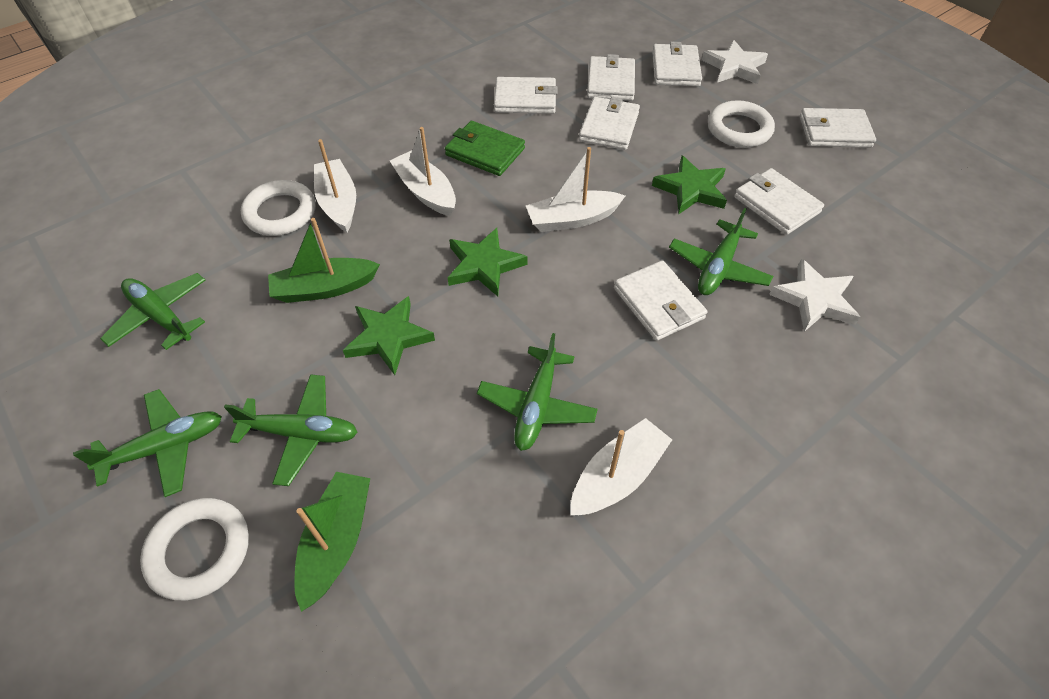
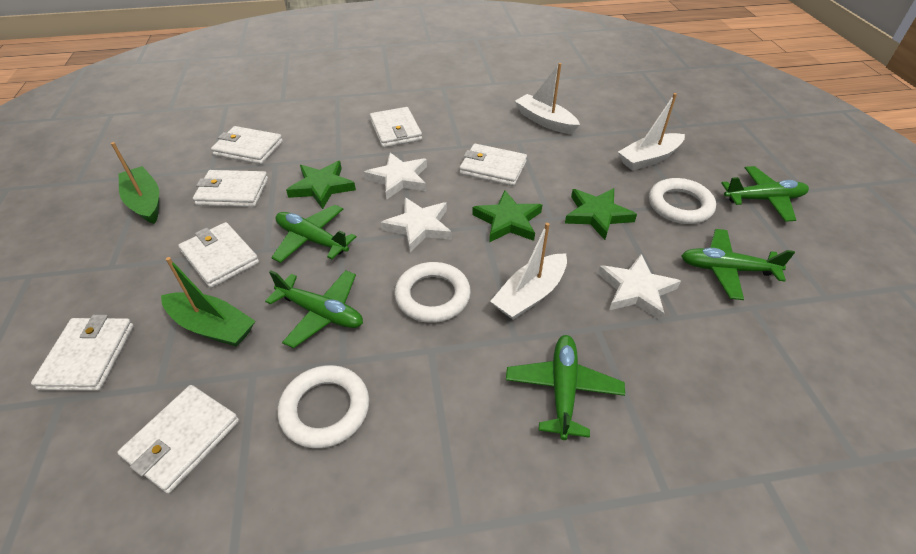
green wallet: [445,121,525,176] = 1 -> none = 0
white boat: [314,139,356,232] [390,127,456,216] [526,147,625,232] [571,418,672,516] = 4 -> [490,223,567,320] [515,63,580,134] [618,93,685,171] = 3
white star: [702,40,768,84] [769,258,860,332] = 2 -> [364,153,427,200] [381,198,452,252] [598,254,681,321] = 3

